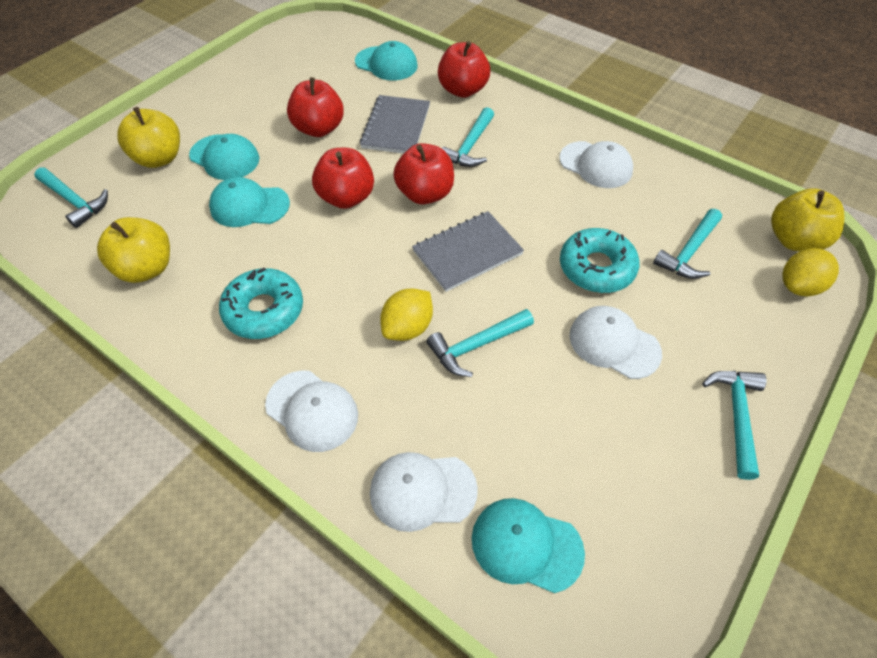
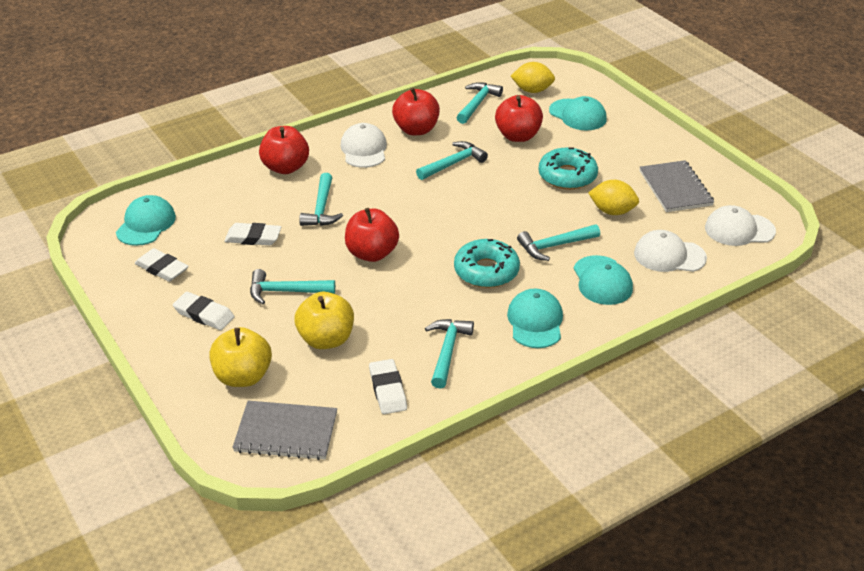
turquoise hammer: [34,168,108,228] [426,309,534,377] [442,107,494,167] [653,209,722,279] [702,371,767,480] = 5 -> [250,269,335,304] [299,173,343,226] [416,141,488,180] [425,319,474,389] [456,82,503,124] [517,224,600,261] = 6
white cap: [265,370,358,452] [370,452,478,532] [559,141,633,188] [569,306,662,379] = 4 -> [340,123,387,168] [634,230,707,272] [705,205,776,246] = 3
white eraser: none = 0 -> [135,248,189,282] [173,292,235,330] [224,223,281,245] [369,359,407,414] = 4
yellow apple: [97,217,170,283] [117,107,180,168] [771,188,845,251] = 3 -> [209,327,272,387] [295,292,354,349] = 2

